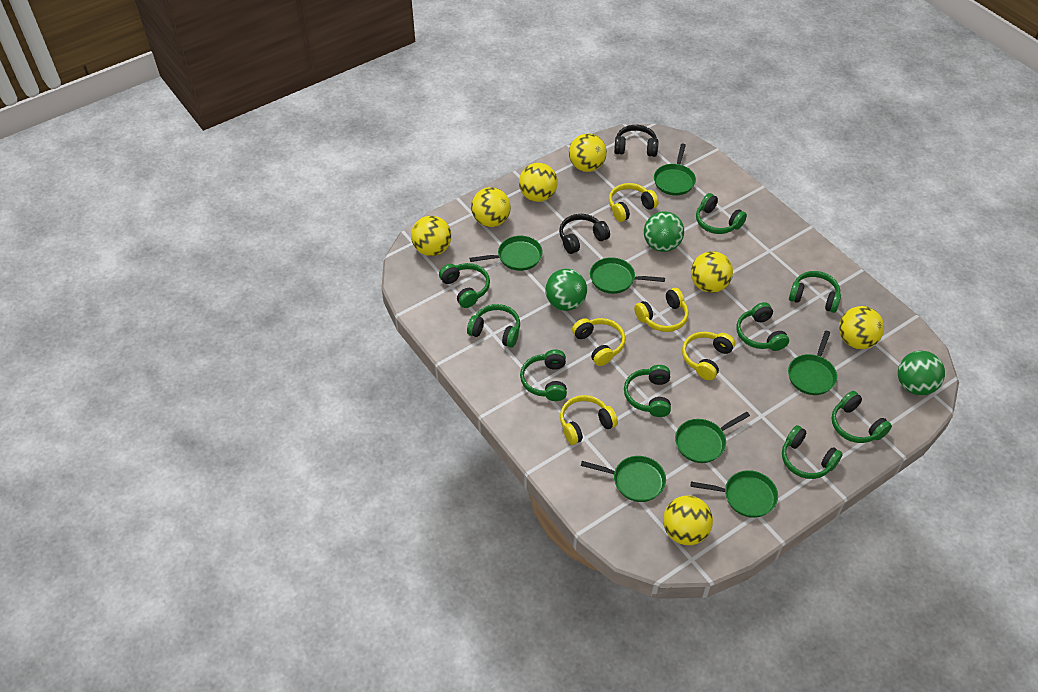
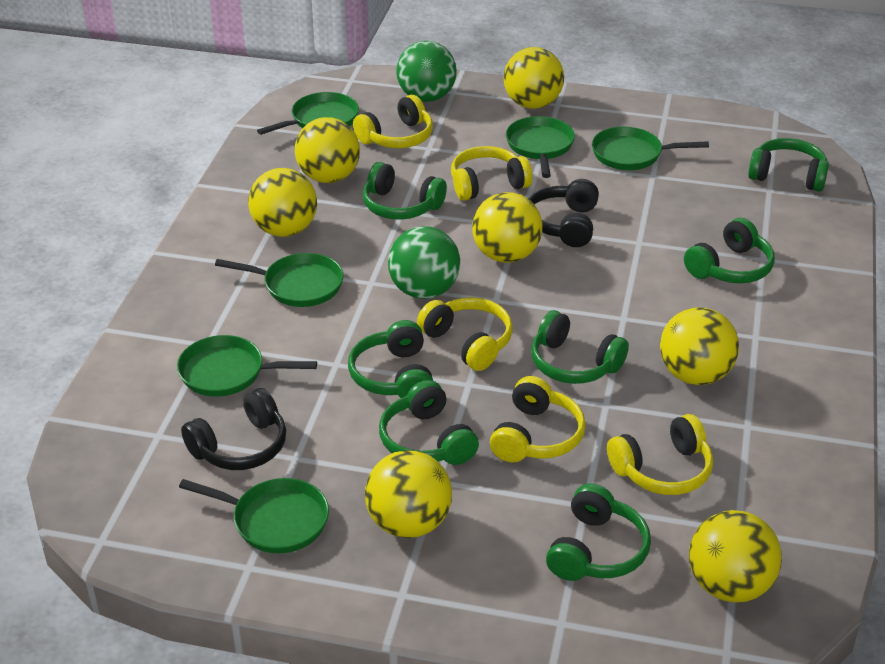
green ball: [545,269,587,311] [644,211,684,252] [898,351,945,395] = 3 -> [388,226,460,299] [396,41,457,102] = 2
green headphones: [439,263,490,308] [467,304,520,348] [520,349,567,401] [624,365,671,417] [696,193,747,234] [737,302,789,351] [782,425,843,479] [789,271,841,313] [831,391,892,443] = 9 -> [348,320,433,398] [363,162,447,220] [379,380,479,465] [531,310,629,384] [546,483,651,581] [684,218,775,283] [748,138,829,192] = 7
green pan: [470,236,543,271] [581,456,666,502] [590,257,665,294] [654,144,696,195] [675,412,750,463] [691,470,778,518] [788,331,837,395] = 7 -> [177,335,317,397] [179,478,329,553] [215,253,343,307] [257,92,359,135] [506,116,575,178] [592,127,709,170] = 6

